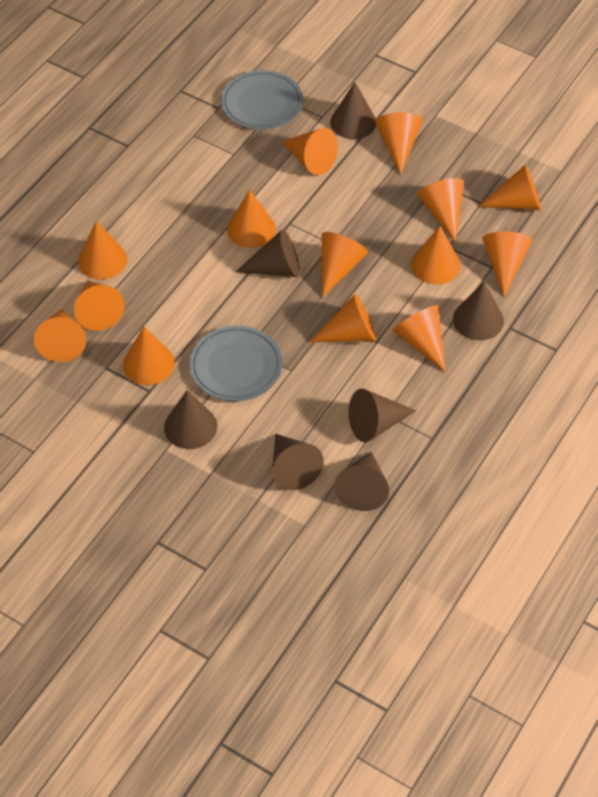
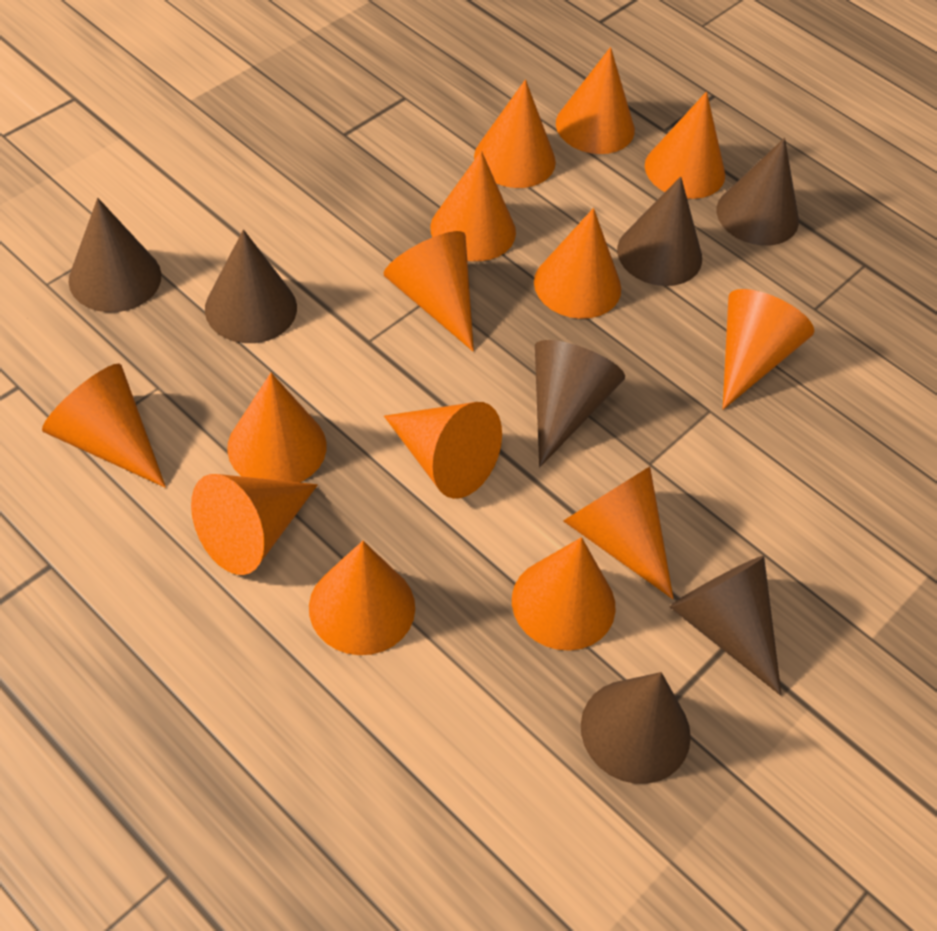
grey plate: [189,326,283,401] [221,70,303,130] = 2 -> none = 0

